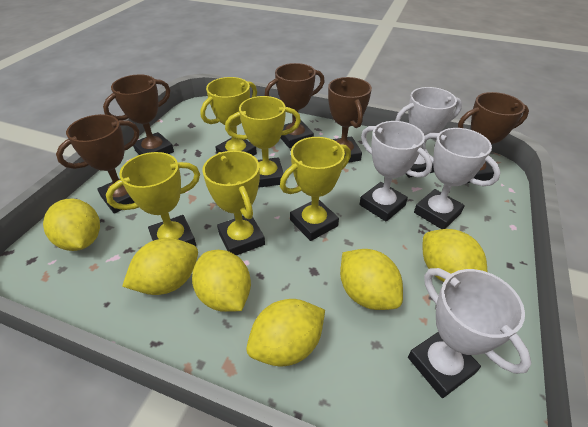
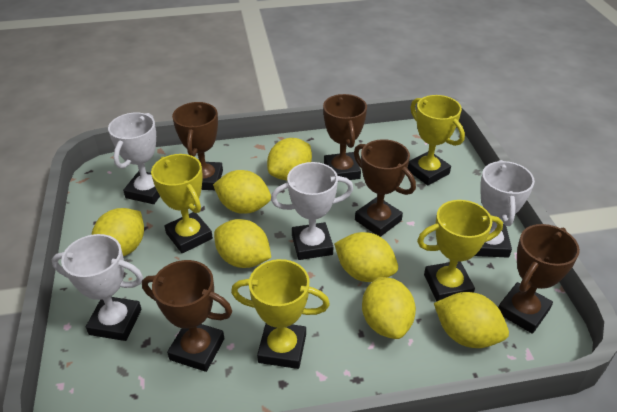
yellow lemon: [43,198,100,251] [122,238,198,295] [192,250,251,312] [246,299,325,367] [340,249,403,310] [423,229,488,282] = 6 -> [92,208,144,256] [213,170,271,214] [214,219,271,268] [267,138,312,180] [334,232,398,282] [362,277,416,339] [434,292,509,348] = 7
yellow trophy: [106,152,200,246] [200,77,257,156] [202,151,265,255] [225,96,301,188] [280,137,351,241] = 5 -> [151,154,213,253] [231,259,330,369] [407,95,465,185] [417,200,503,302] = 4

